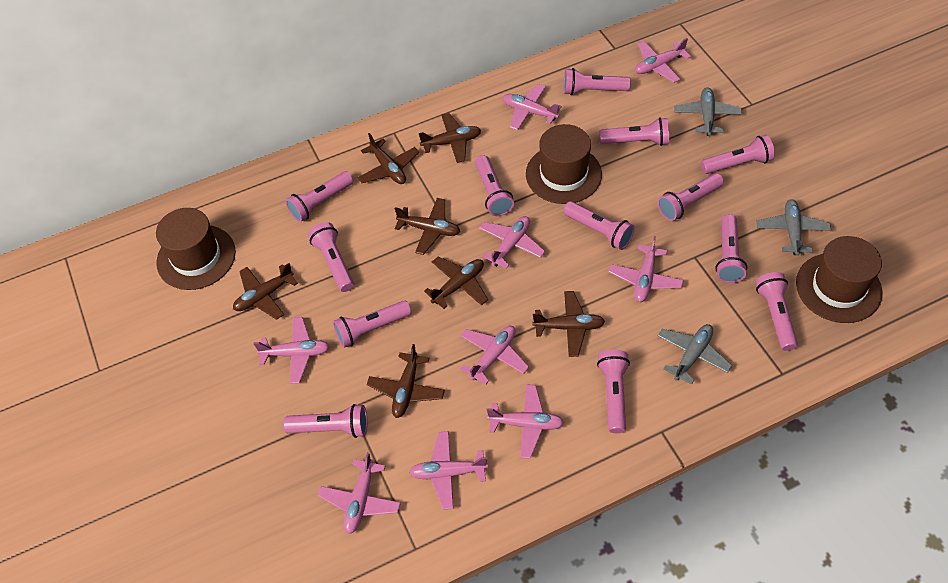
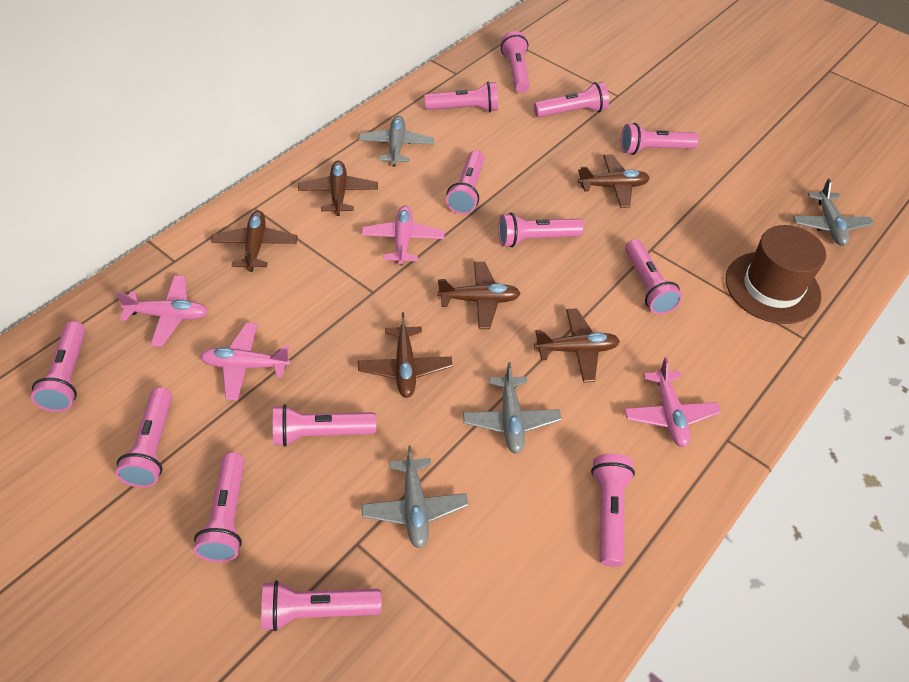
brown hat: [156,208,236,290] [526,124,602,204] [796,236,883,323] = 3 -> [725,225,826,324] = 1
brown plane: [233,263,298,320] [357,133,419,184] [367,344,445,418] [395,198,460,255] [419,113,481,163] [424,257,488,309] [533,291,605,357] = 7 -> [211,211,297,272] [298,161,378,216] [358,312,452,398] [437,262,521,329] [534,308,620,383] [578,154,650,208] = 6
grey plane: [658,324,732,385] [674,87,742,136] [756,199,831,256] = 3 -> [359,116,434,167] [361,445,468,549] [463,362,561,454] [793,178,874,246] = 4
pink plane: [253,317,330,384] [318,452,401,534] [409,431,488,510] [461,326,529,385] [479,216,545,269] [487,384,564,459] [503,84,562,130] [608,236,684,302] [635,38,691,83] = 9 -> [116,275,208,347] [200,322,290,400] [361,206,445,265] [624,357,721,447] = 4

